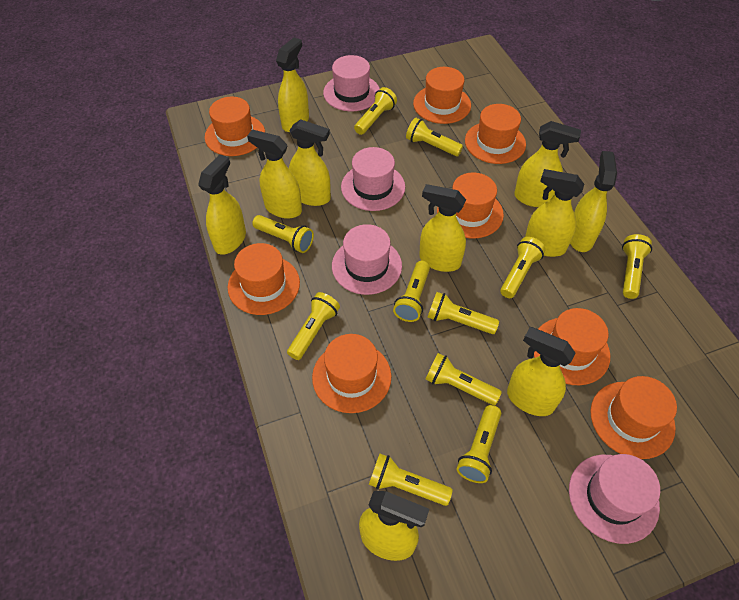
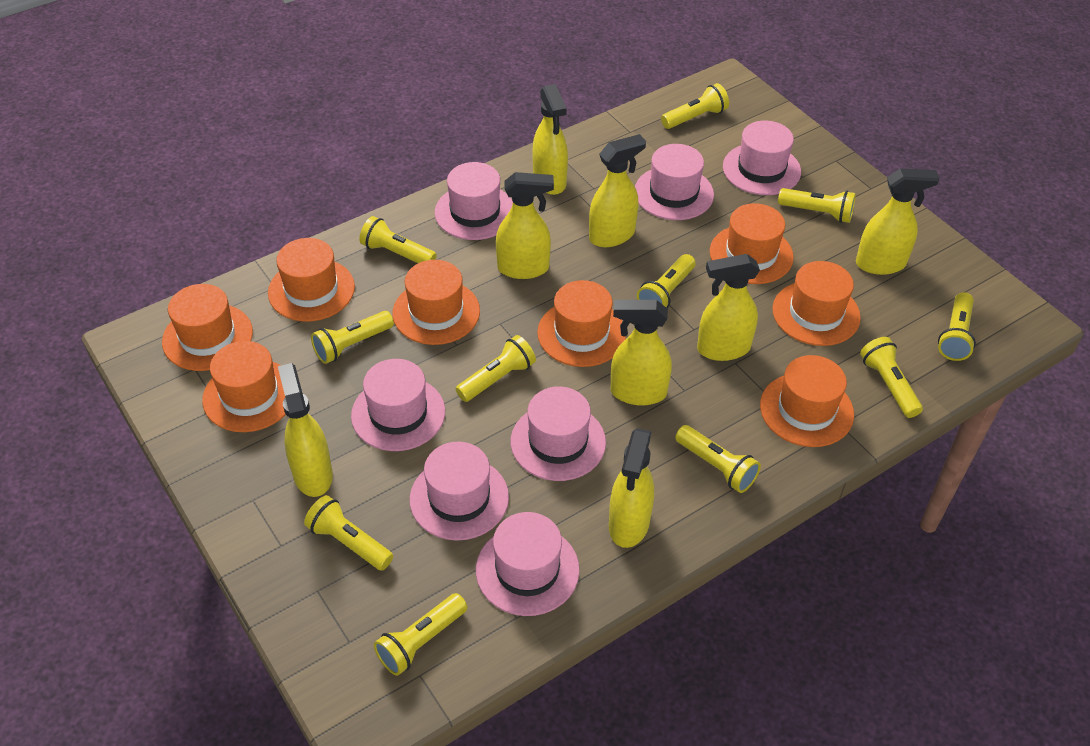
pink hat: [323,55,380,111] [332,224,402,295] [341,147,405,211] [569,454,660,544] = 4 -> [351,359,445,451] [410,442,509,541] [435,162,513,240] [476,512,580,616] [511,387,606,481] [635,144,714,220] [723,121,801,195] = 7
yellow spray bottle: [198,154,246,255] [247,129,302,219] [276,37,309,132] [289,119,331,206] [359,491,429,561] [419,184,466,272] [507,327,575,416] [514,121,581,207] [525,169,584,257] [570,151,617,252] = 10 -> [278,363,333,497] [496,172,554,279] [532,84,568,195] [589,134,646,247] [609,428,654,548] [611,300,672,406] [697,254,760,361] [856,168,940,275] = 8

